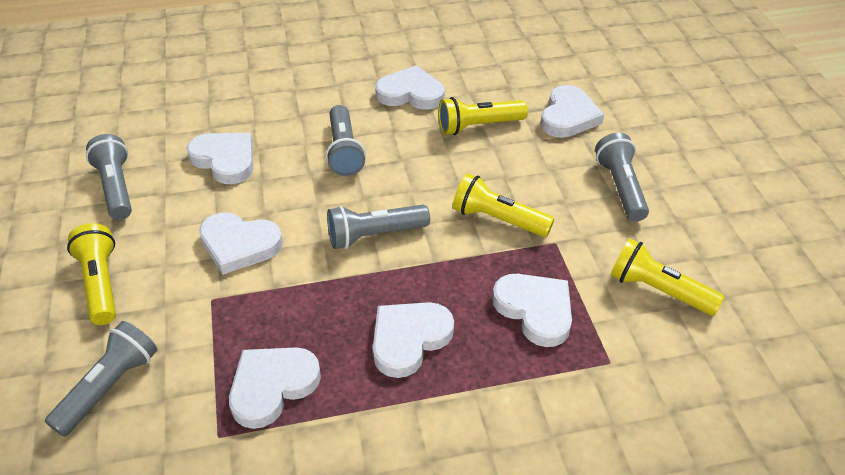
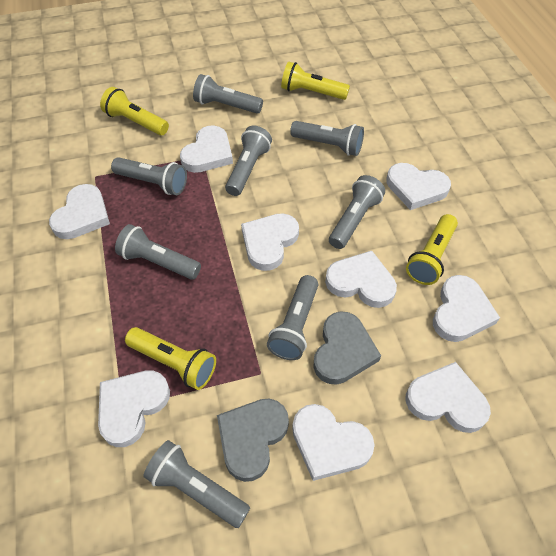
grey flashlight: [45,321,157,437] [86,134,132,220] [326,105,366,176] [327,205,430,249] [595,133,649,222] = 5 -> [111,157,187,195] [115,224,201,280] [143,440,250,528] [193,74,263,114] [225,126,272,196] [267,275,318,360] [290,121,364,156] [329,175,385,249] = 8
grey heart: none = 0 -> [217,399,289,482] [313,311,381,385] = 2
white heart: [187,133,253,184] [199,212,283,275] [229,347,321,429] [373,302,454,378] [375,65,444,110] [492,274,572,347] [541,85,604,138] = 7 -> [49,184,110,239] [98,370,170,447] [180,126,233,173] [241,213,299,271] [292,404,374,481] [325,251,397,308] [386,163,451,210] [406,362,491,433] [433,275,500,342] = 9

